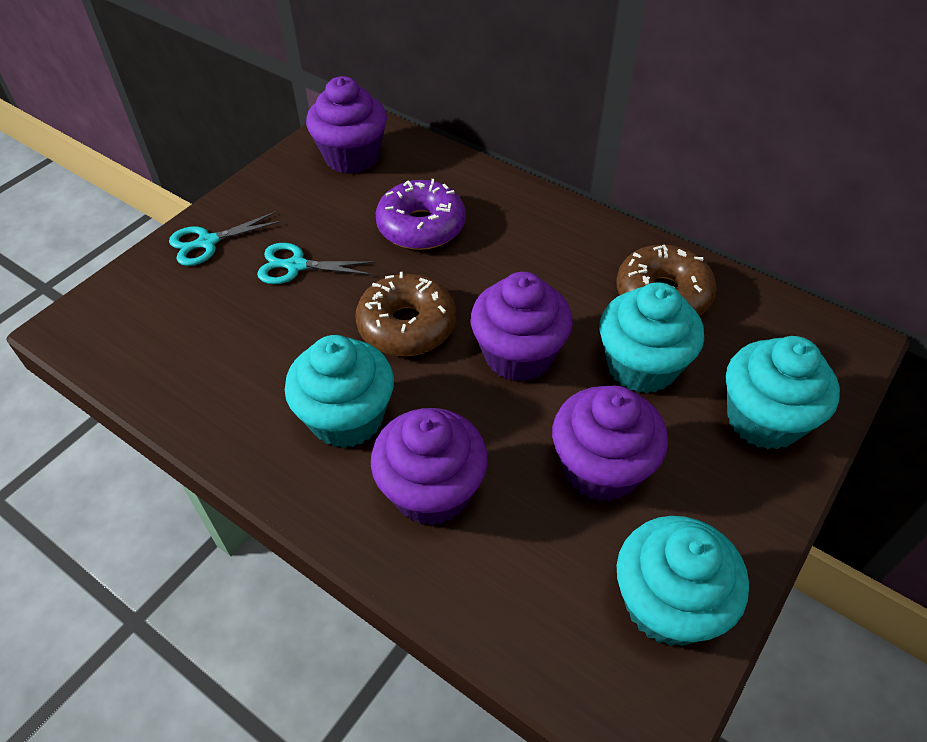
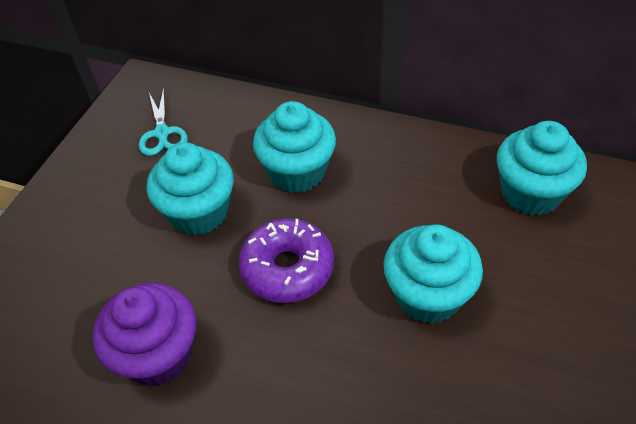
brown donut: [355,272,456,356] [616,244,716,316] = 2 -> none = 0
purple cupcake: [306,76,387,174] [371,408,488,526] [470,272,573,382] [552,386,668,501] = 4 -> [92,283,196,386] = 1
turquoise scissors: [169,211,283,266] [257,243,375,284] = 2 -> [139,88,188,156] = 1

